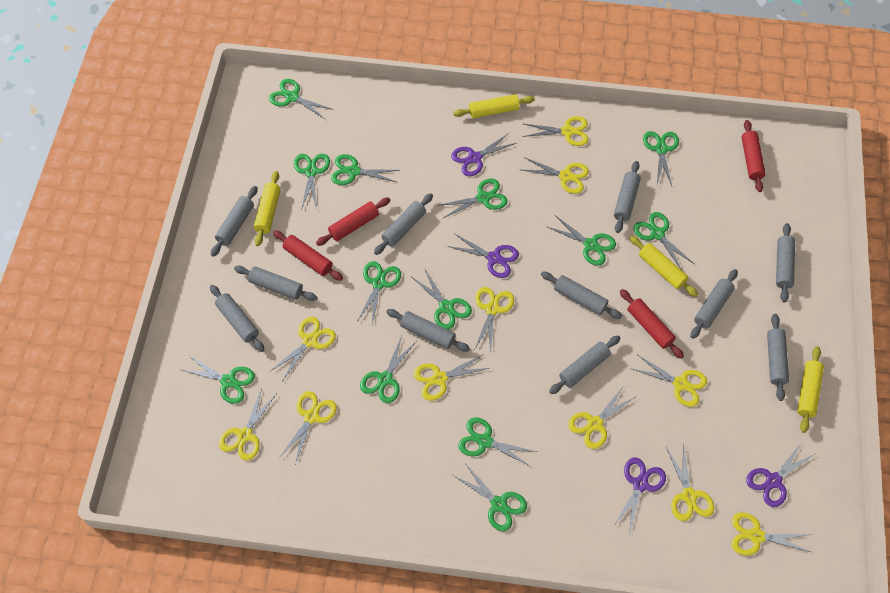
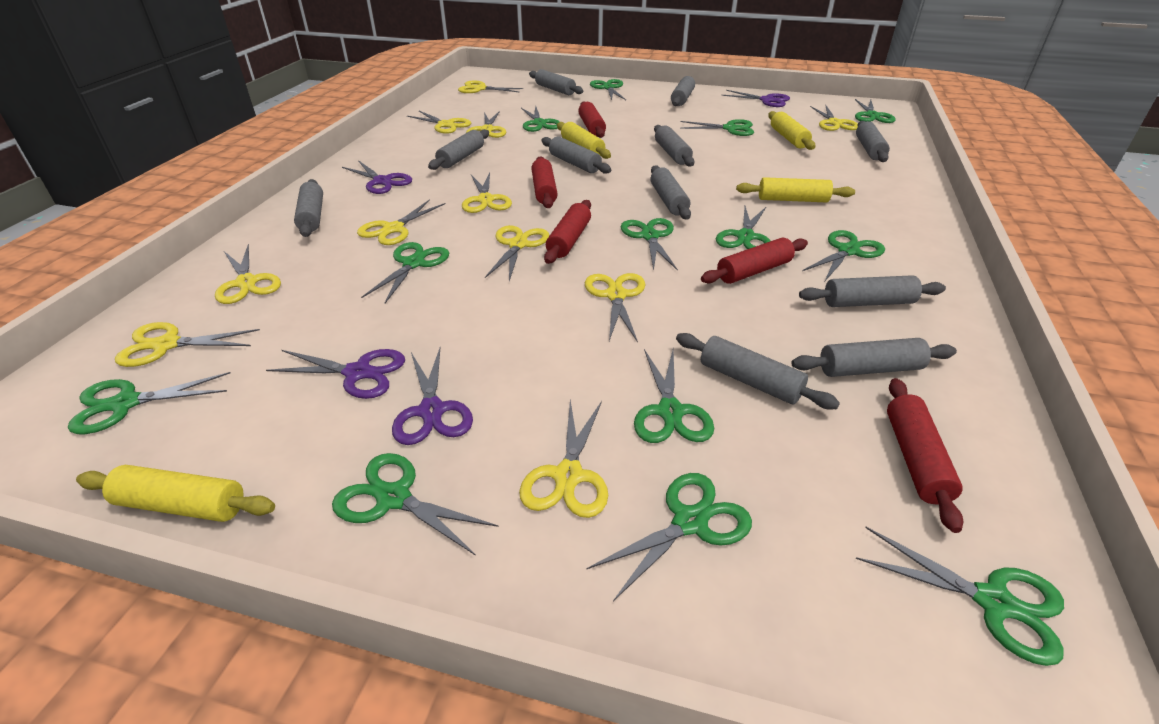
red rolling pin: [273,230,343,281] [316,197,390,246] [620,289,684,359] [742,120,766,192] = 4 -> [531,156,557,208] [544,200,591,264] [579,102,606,138] [701,238,808,284] [887,378,964,533] = 5

